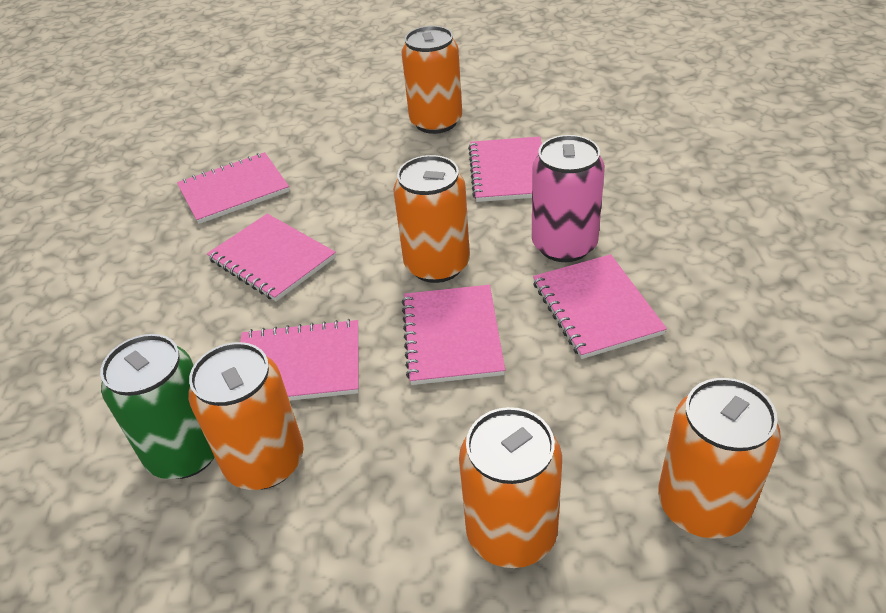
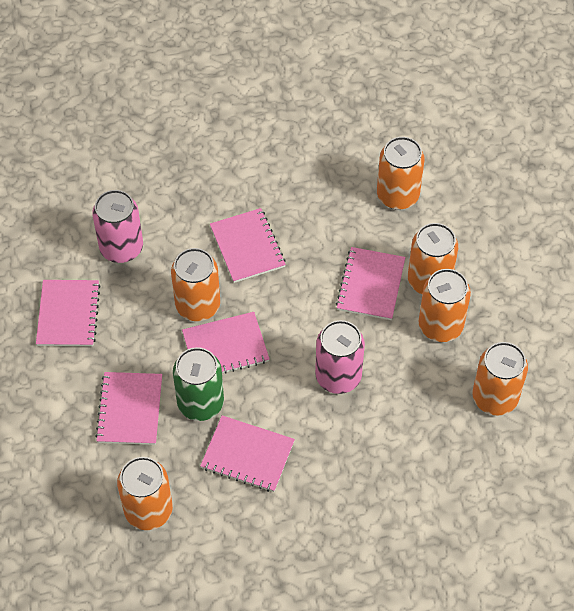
orange can: [188,342,304,490] [393,155,470,283] [401,26,462,134] [459,407,562,568] [658,378,781,539] = 5 -> [117,457,173,530] [171,248,220,321] [377,137,425,210] [408,223,458,294] [419,269,471,342] [472,342,528,416] = 6
pink can: [532,135,605,262] = 1 -> [92,190,143,263] [315,320,365,394] = 2

